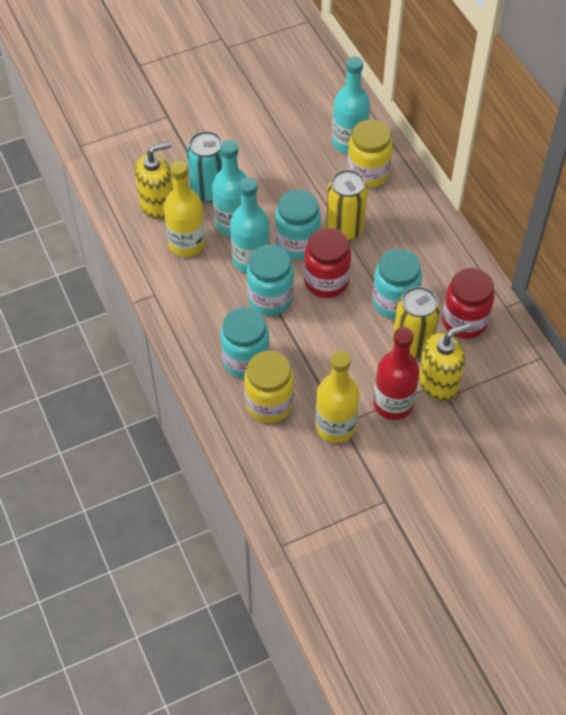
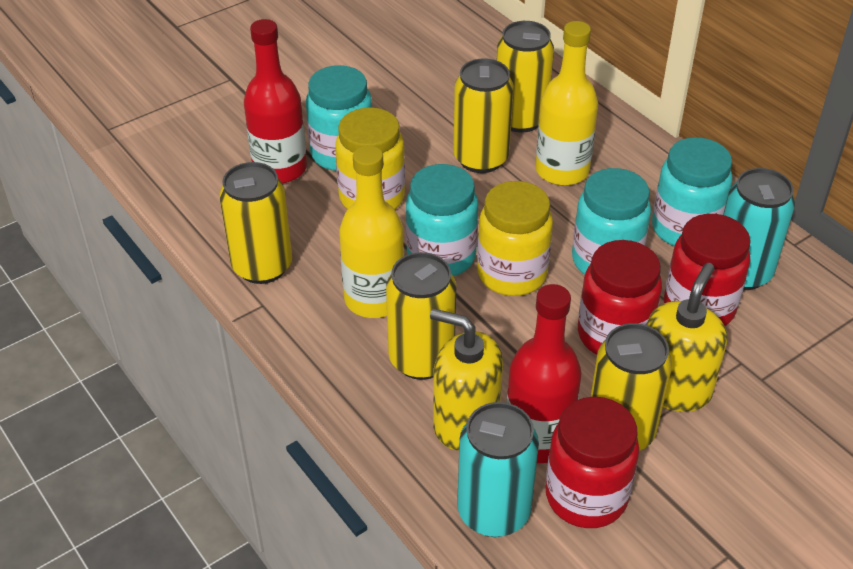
red bottle: [373,327,420,420] = 1 -> [244,19,307,183] [506,284,582,463] = 2
red jar: [304,228,351,298] [442,268,495,339] = 2 -> [545,397,639,528] [578,240,662,355] [664,214,751,326] = 3
turquoise bottle: [212,140,247,236] [230,177,270,273] [332,56,370,154] = 3 -> none = 0
turquoise can: [187,131,222,203] = 1 -> [457,402,539,537] [723,168,795,290] = 2
yellow can: [326,169,368,241] [393,286,440,358] = 2 -> [219,162,292,284] [386,252,456,380] [453,58,514,173] [497,21,554,133] [591,323,672,451] = 5

